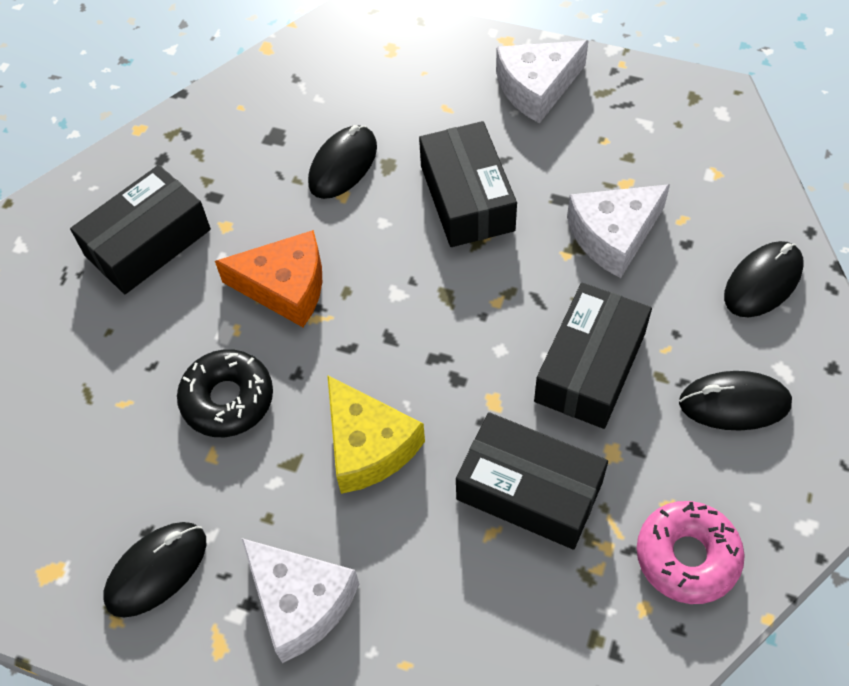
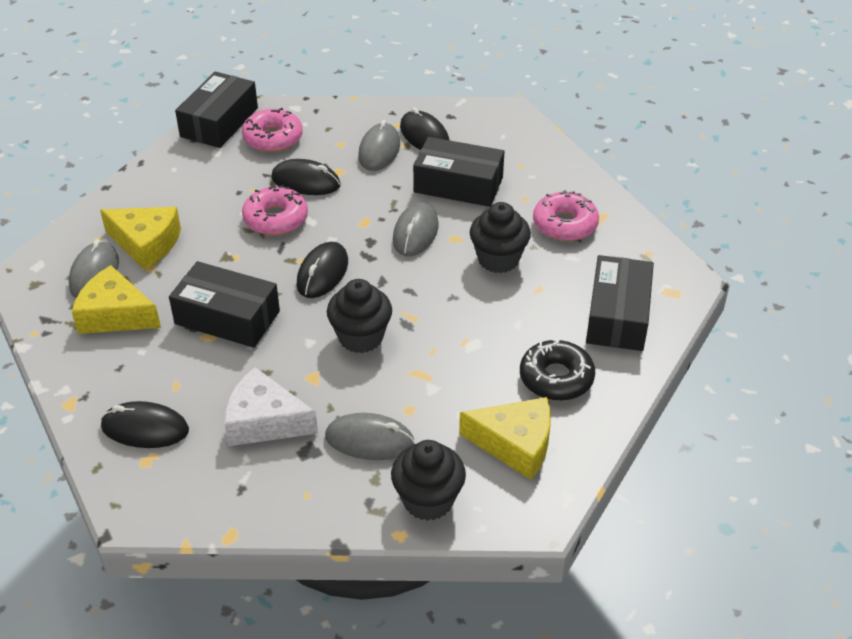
black cupcake: none = 0 -> [327,279,392,353] [391,440,466,521] [470,202,531,273] = 3
grey mouse: none = 0 -> [68,239,119,298] [325,413,415,460] [358,120,400,171] [393,202,439,256] = 4
orange cheese: [215,230,322,327] = 1 -> none = 0
pink donut: [637,501,745,604] = 1 -> [242,108,303,152] [242,185,308,235] [533,190,599,241] = 3
white cheese: [242,538,359,663] [496,40,589,123] [567,184,670,278] = 3 -> [225,367,318,446] = 1
yellow cheese: [327,375,425,494] = 1 -> [72,265,161,334] [100,207,181,270] [459,397,551,480] = 3

